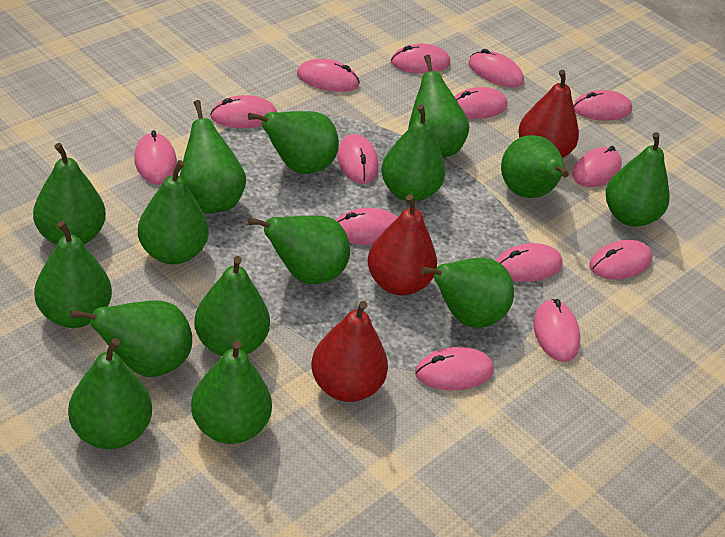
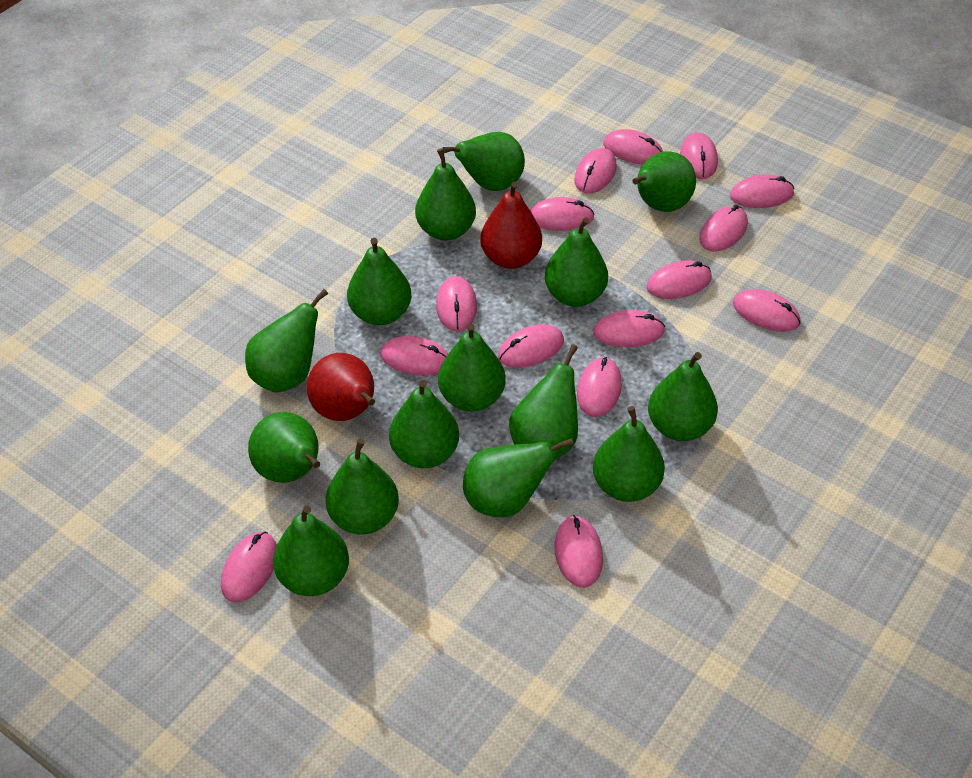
pink mouse: [134,130,177,184] [210,95,277,128] [297,59,360,92] [336,208,398,245] [337,134,378,184] [391,44,450,74] [415,347,494,391] [454,87,507,119] [468,49,524,88] [496,243,563,282] [533,299,580,362] [572,146,622,187] [573,90,632,121] [589,240,652,280] = 14 -> [221,532,277,602] [380,336,448,376] [436,276,477,331] [498,324,564,368] [530,197,594,231] [554,515,603,588] [574,148,617,194] [577,357,622,417] [593,310,665,347] [603,129,663,164] [646,260,712,299] [680,132,718,179] [699,205,748,251] [730,174,794,208] [733,289,801,332] = 15
red pear: [311,301,388,402] [367,194,437,295] [518,70,579,158] = 3 -> [307,353,375,421] [480,181,542,269] = 2

